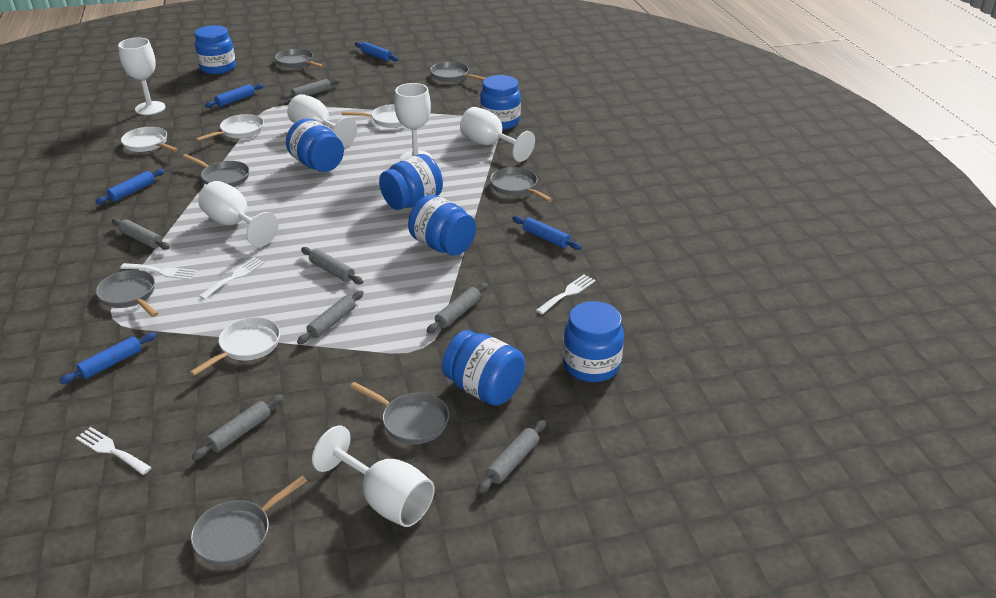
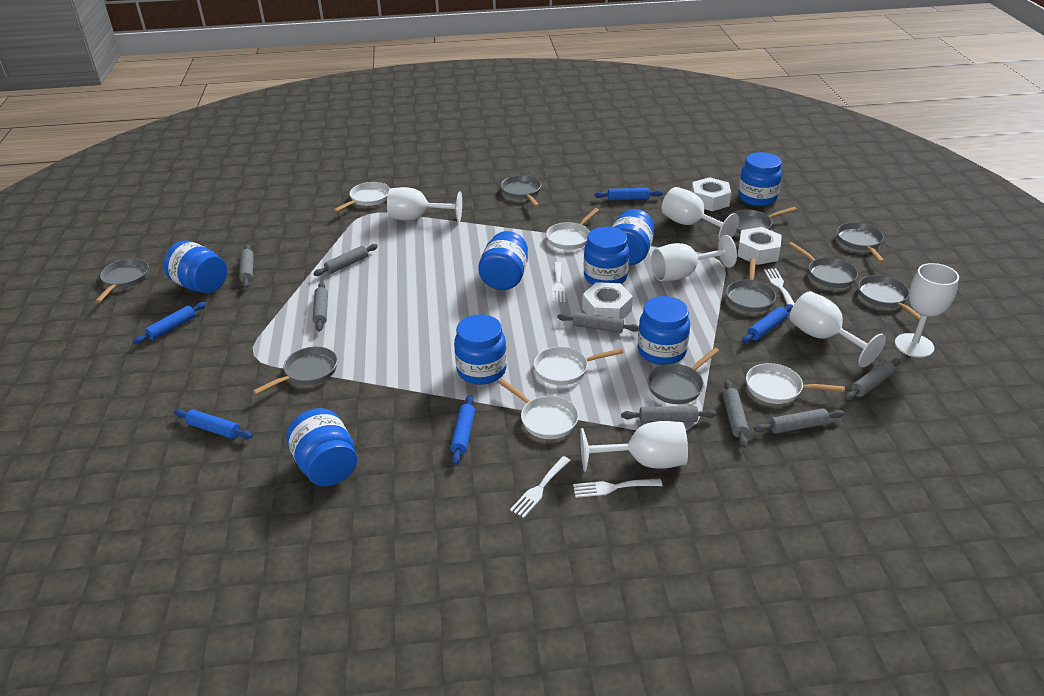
blue jar: [195,25,236,74] [286,118,344,172] [379,154,443,210] [408,195,476,256] [442,330,525,406] [480,75,521,130] [563,301,624,382] = 7 -> [163,241,227,293] [286,408,357,486] [454,314,507,385] [478,231,528,290] [583,227,629,285] [612,209,654,265] [638,296,690,365] [738,152,782,206] = 8
grey pan: [96,270,158,317] [182,154,249,187] [191,476,307,566] [275,49,324,68] [350,382,449,444] [430,62,486,82] [490,167,553,202] = 7 -> [95,258,149,303] [253,347,338,395] [501,175,541,207] [648,348,719,404] [726,258,776,312] [730,207,797,234] [788,242,858,288] [837,222,885,263] [858,275,921,320] = 9
grey rolling pin: [112,219,170,250] [192,394,284,460] [281,79,340,100] [297,291,364,345] [301,247,363,285] [427,283,488,333] [478,420,546,494] = 7 -> [239,245,254,288] [313,244,378,276] [313,282,328,332] [557,312,639,333] [621,406,717,423] [723,380,749,448] [754,408,844,434] [845,358,901,400] = 8
white nut: none = 0 -> [582,282,633,319] [691,177,731,211] [737,227,782,265] = 3
white pan: [121,127,178,152] [190,317,280,376] [195,114,264,141] [341,104,403,128] = 4 -> [334,182,390,212] [499,379,579,439] [534,347,623,385] [546,208,599,250] [746,363,845,404] = 5

